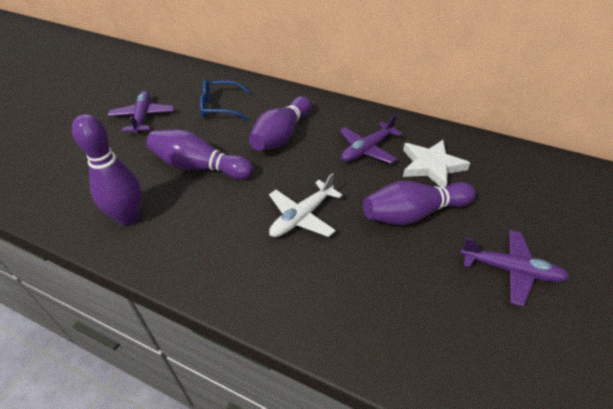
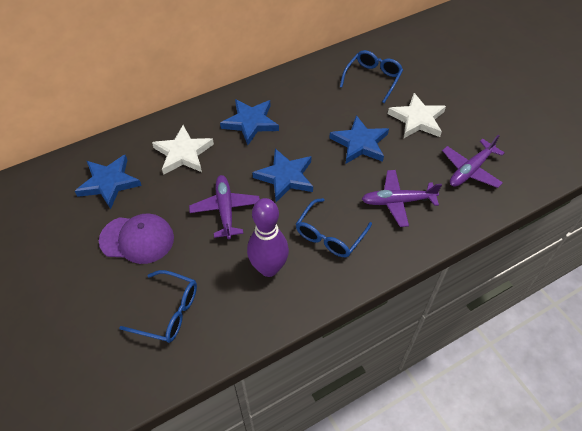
blue glasses: [200,80,250,120] = 1 -> [119,270,197,343] [296,198,372,257] [340,50,403,103] = 3
blue star: none = 0 -> [75,155,142,209] [220,99,279,145] [252,149,313,202] [329,115,389,164] = 4
purple bowling pin: [72,114,142,225] [146,129,253,180] [249,96,311,151] [363,181,476,225] = 4 -> [247,198,289,277] = 1
purple cap: none = 0 -> [99,214,174,264] = 1
white plane: [269,173,343,237] = 1 -> none = 0
white star: [403,140,470,187] = 1 -> [152,125,214,175] [388,93,446,138] = 2

